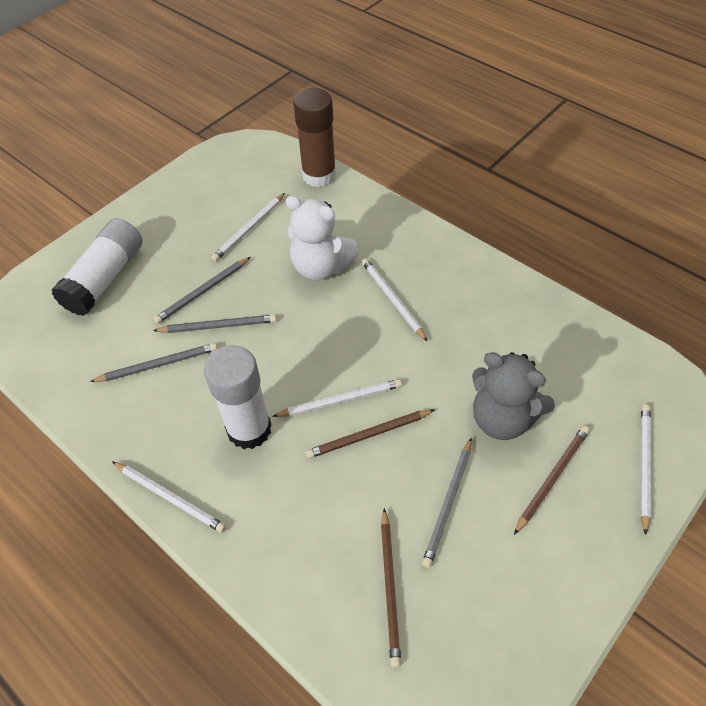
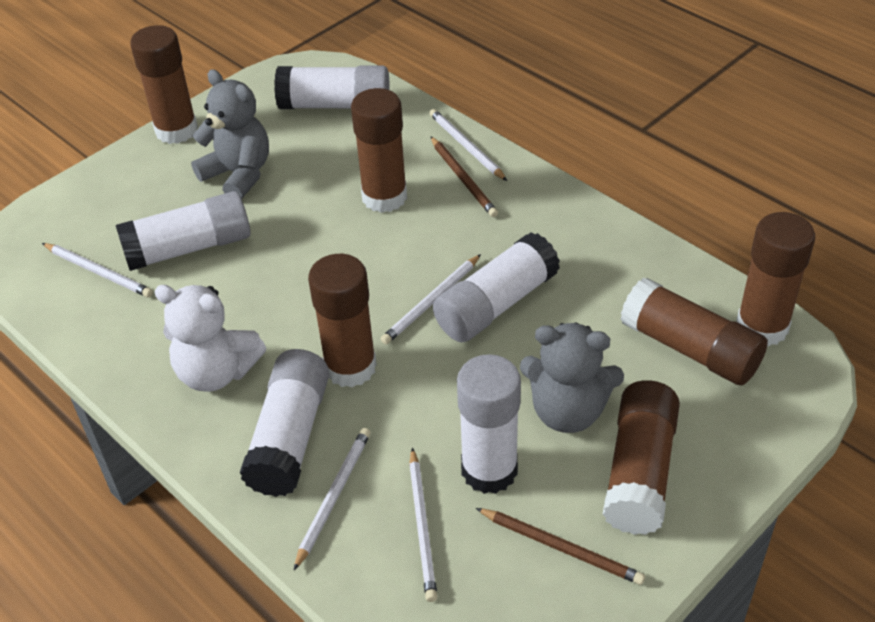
brown glue stick: [293,88,337,187] = 1 -> [130,25,198,144] [308,254,377,388] [351,88,407,213] [602,380,680,535] [620,278,768,385] [736,212,815,347] = 6
brown pencil: [306,410,434,459] [381,508,401,668] [514,426,589,535] = 3 -> [430,136,498,217] [476,508,645,585] = 2
grey pencil: [90,343,217,382] [153,257,250,324] [153,315,277,333] [422,438,472,568] = 4 -> none = 0
grey teddy bear: [472,352,555,440] = 1 -> [191,69,269,199] [520,323,624,433] = 2
white glue stick: [51,218,143,316] [204,345,271,449] = 2 -> [116,191,250,271] [240,349,329,497] [274,66,390,109] [433,232,560,343] [457,354,521,494] = 5

